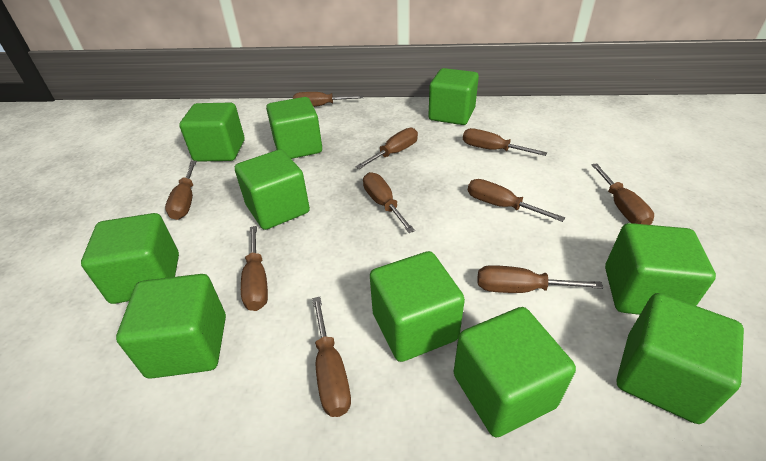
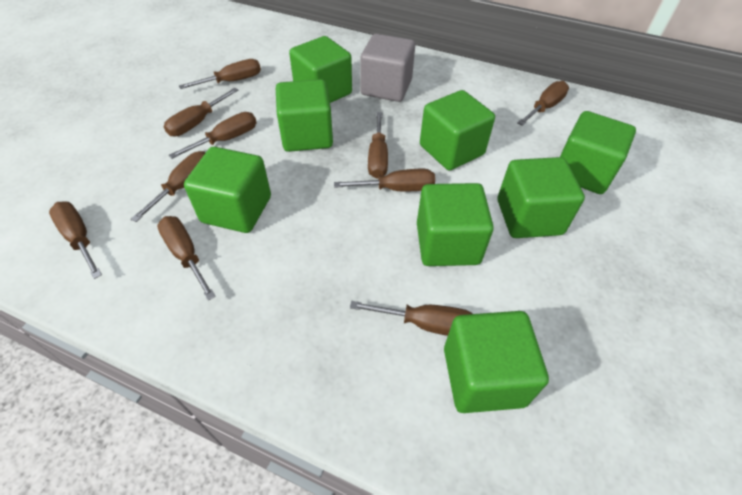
green cube: [81,213,179,304] [116,274,226,379] [179,102,244,162] [235,149,310,230] [266,97,322,159] [370,251,465,362] [428,68,479,125] [453,307,576,437] [605,223,716,315] [617,293,744,424] = 10 -> [184,147,271,233] [276,79,333,152] [289,36,352,103] [417,183,494,266] [420,90,495,170] [444,311,549,413] [498,157,585,238] [560,111,636,194] = 8
grey cube: none = 0 -> [360,34,415,102] = 1

